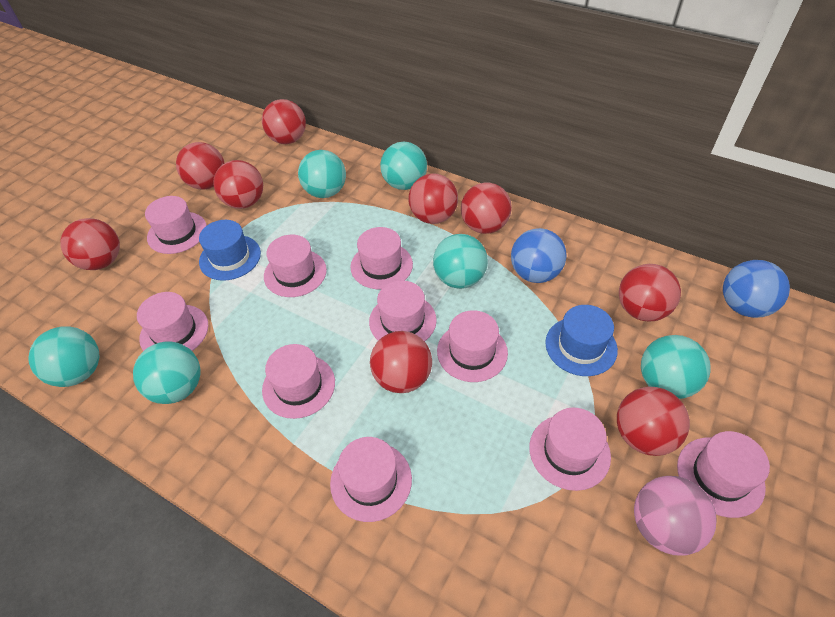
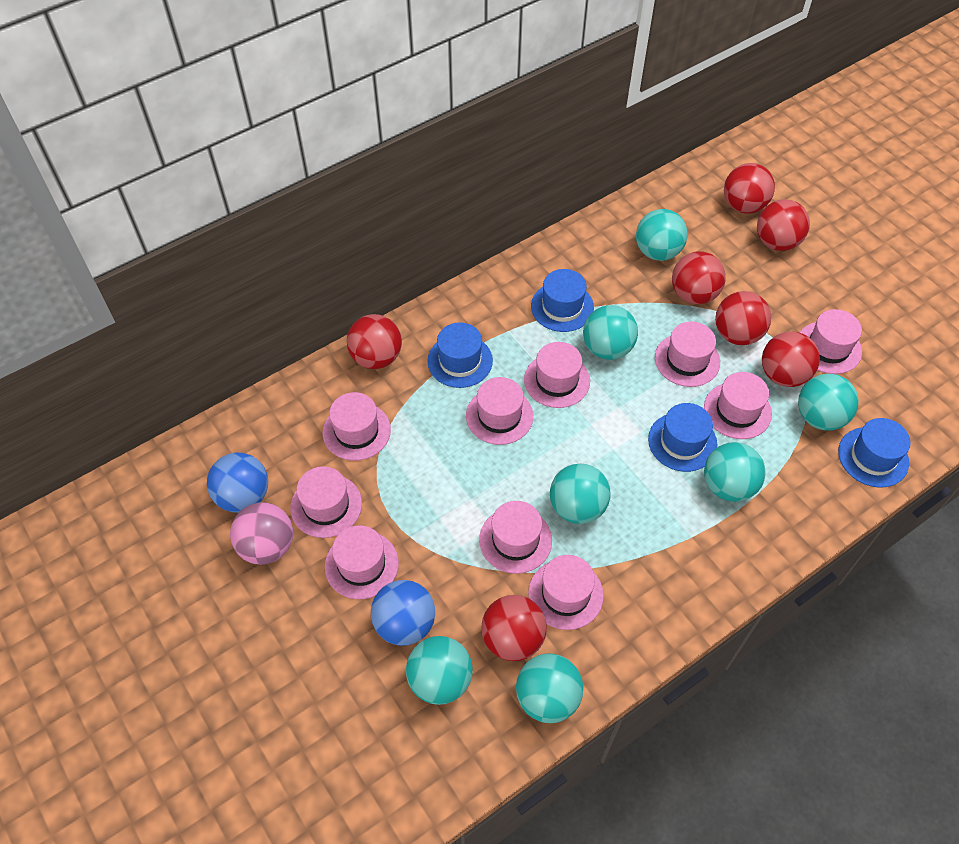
blue hat: [199,220,261,281] [545,305,618,376] = 2 -> [427,322,493,388] [531,269,594,332] [648,403,717,472] [838,418,911,488] = 4
red ball: [60,218,120,270] [176,142,224,190] [213,160,263,209] [262,99,306,144] [370,331,432,393] [408,173,458,224] [461,183,512,234] [617,387,690,456] [619,264,681,321] = 9 -> [347,314,402,369] [481,595,547,661] [672,251,726,304] [715,291,771,345] [724,163,775,214] [757,199,810,251] [762,331,820,387] = 7
turquoise ball: [28,326,99,387] [133,342,201,404] [298,150,346,198] [380,142,427,190] [433,234,488,289] [641,335,711,399] = 6 -> [406,636,473,705] [516,653,583,723] [550,464,610,524] [583,305,638,360] [636,209,688,261] [704,442,765,502] [798,374,859,431] = 7

